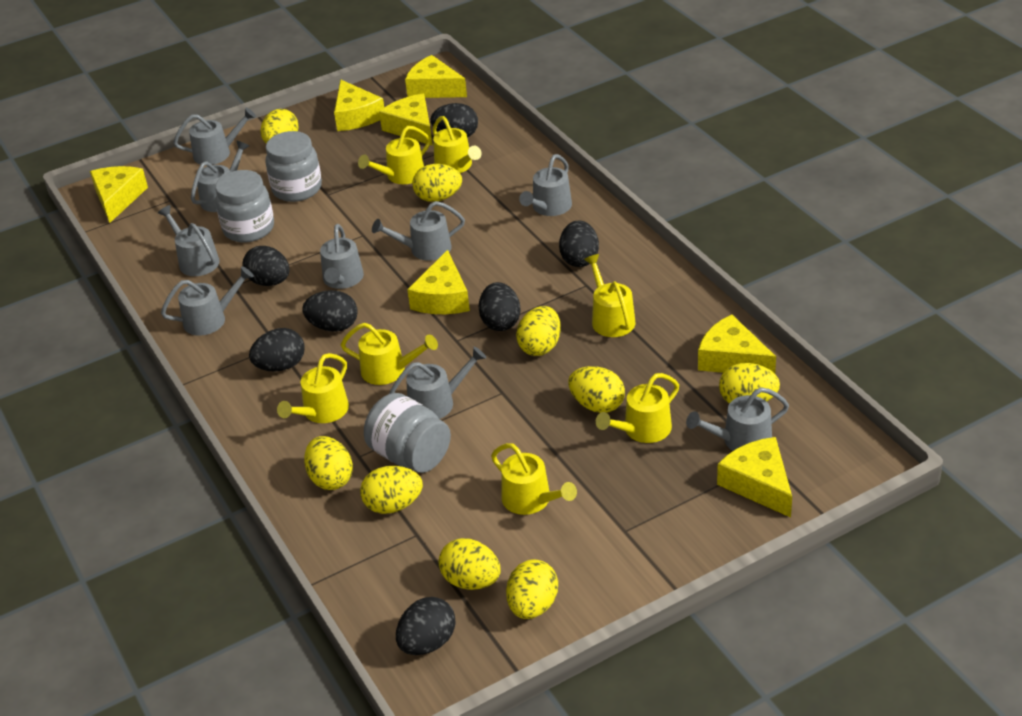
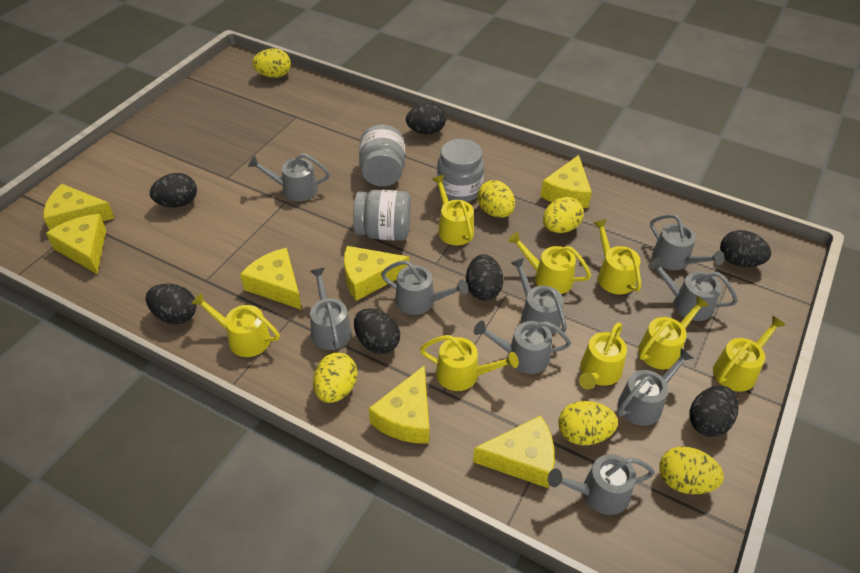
yellow egg: [260,109,299,144] [304,436,353,490] [360,466,423,514] [412,164,462,202] [439,538,501,590] [506,559,558,619] [516,306,561,356] [568,366,625,413] [719,363,780,404] = 9 -> [252,48,291,78] [313,353,357,403] [477,180,515,218] [543,197,584,233] [558,401,618,445] [659,447,724,494] = 6
yellow watering can: [277,353,349,423] [341,323,438,385] [358,126,431,184] [432,116,482,173] [491,443,577,515] [584,254,636,337] [596,373,679,443] = 7 -> [191,292,280,357] [420,335,519,391] [432,175,474,245] [508,232,591,294] [579,323,627,389] [594,219,641,294] [638,296,709,370] [713,315,786,392] = 8

